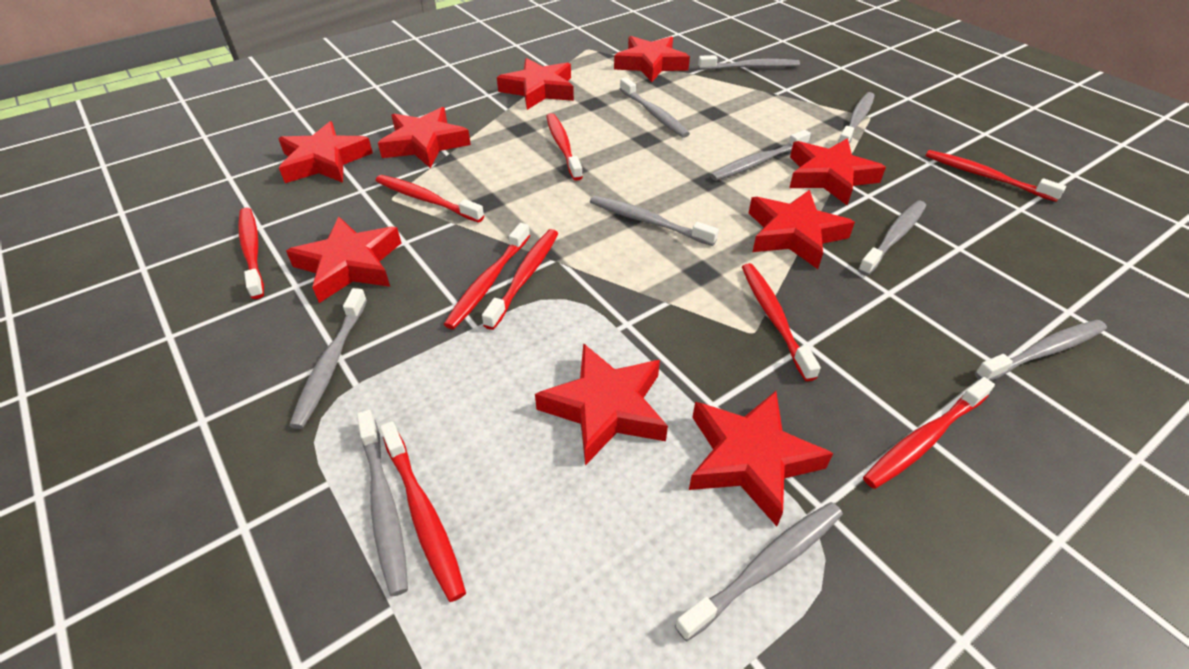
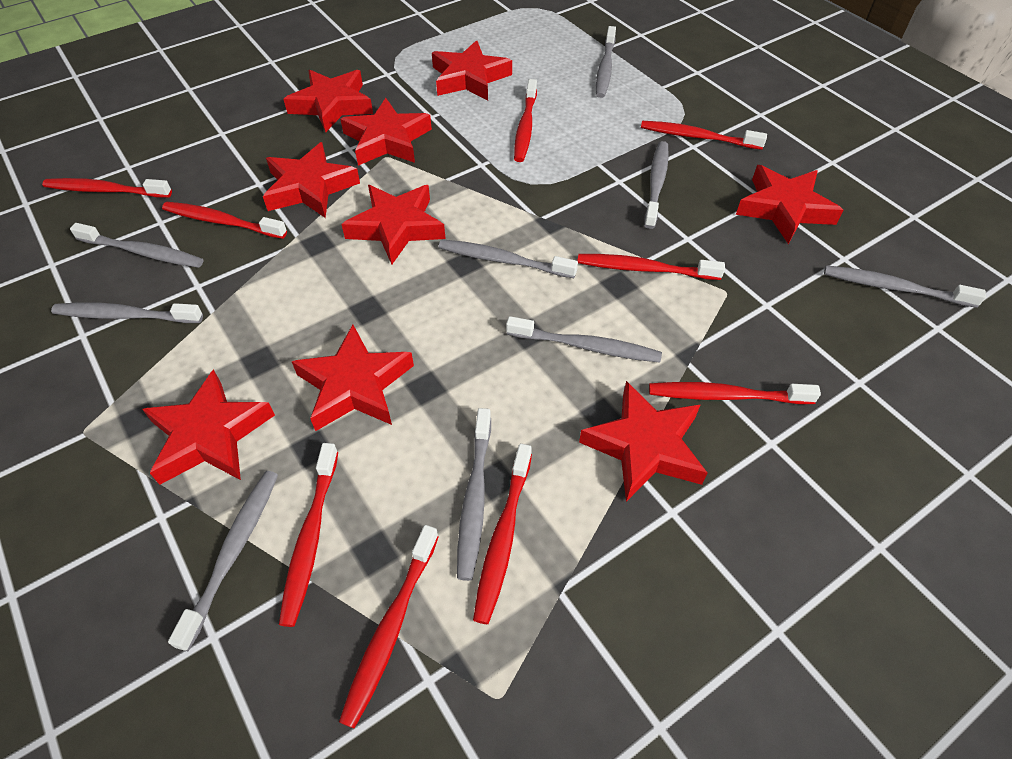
grey toothbrush: [289,288,367,429] [357,410,408,596] [590,195,719,246] [620,77,690,138] [675,502,843,641] [698,55,800,70] [710,130,811,181] [838,92,875,144] [858,201,926,276] [975,320,1107,381] = 10 -> [51,302,203,323] [70,223,203,268] [168,471,278,651] [438,239,578,278] [457,408,491,581] [506,316,662,363] [596,26,616,98] [644,141,669,229] [824,265,986,308] = 9

